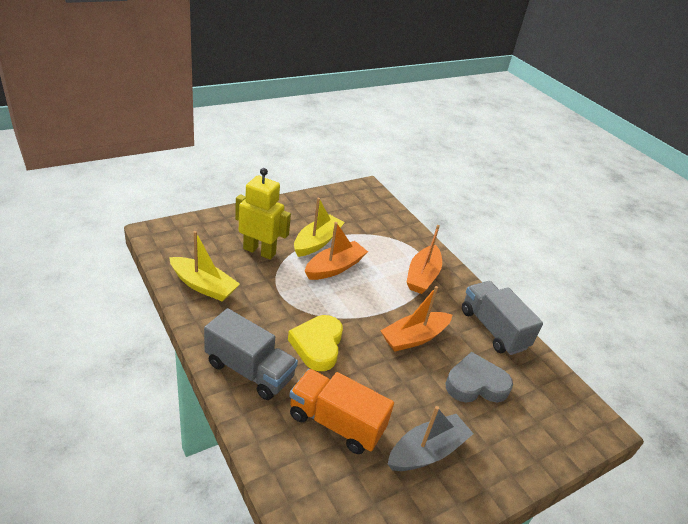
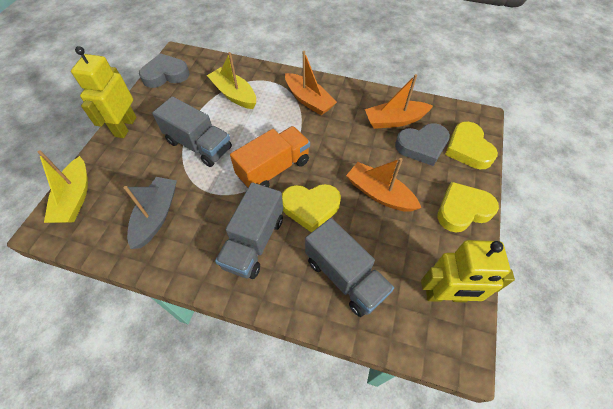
grey heart: [446,352,513,403] = 1 -> [139,53,189,88] [395,123,450,166] = 2
grey truck: [204,308,298,400] [462,281,543,355] = 2 -> [152,96,232,167] [215,182,283,279] [305,218,394,317] = 3
yellow heart: [288,315,343,371] = 1 -> [282,184,341,233] [438,182,499,232] [445,121,498,169] = 3
yellow robot: [235,168,291,260] = 1 -> [71,46,137,138] [421,240,515,302] = 2

